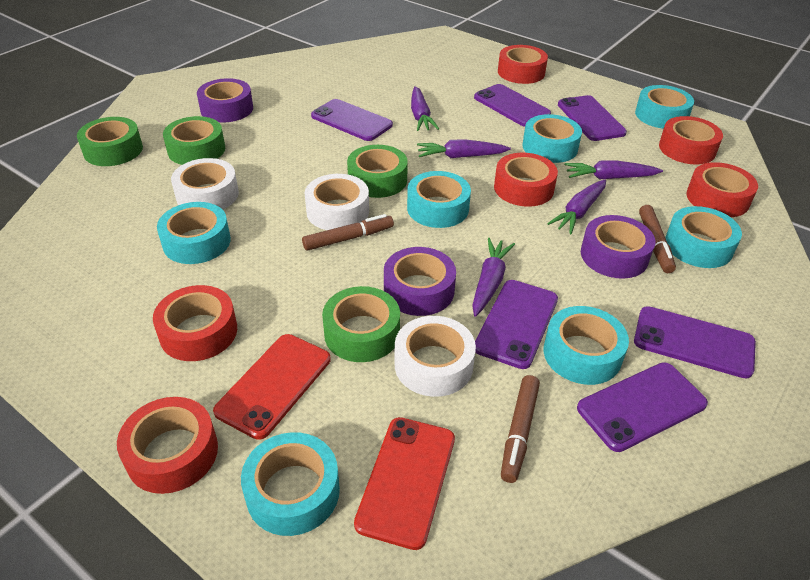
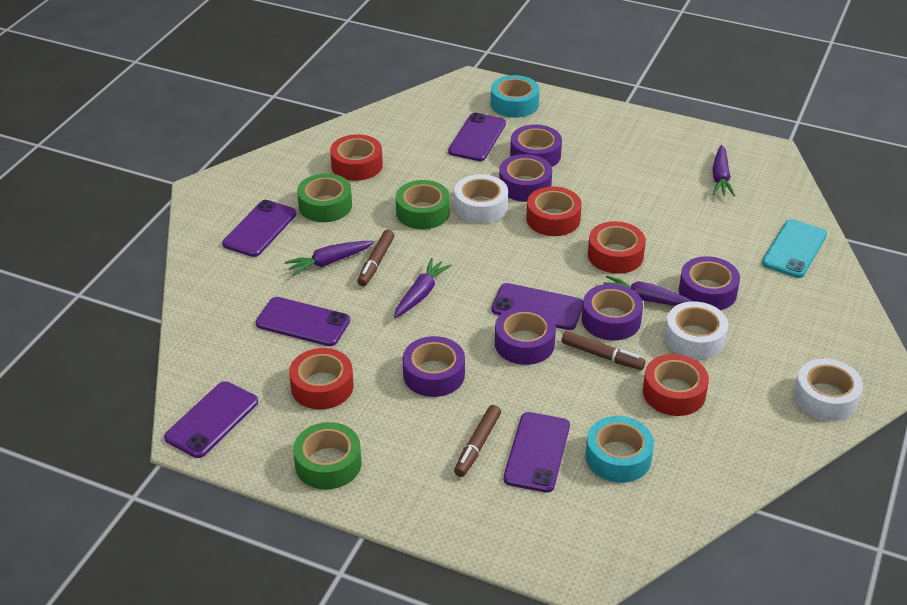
green tape: [77,117,143,166] [163,116,225,165] [322,286,400,362] [347,145,408,198] = 4 -> [293,422,362,490] [297,173,352,222] [396,180,450,229] = 3
purple carrot: [411,86,439,131] [417,139,511,158] [472,238,515,317] [547,179,606,234] [565,160,663,180] = 5 -> [285,241,374,276] [394,258,452,318] [603,276,692,306] [712,145,735,196] = 4
purple tape: [197,78,253,123] [384,247,456,316] [581,215,655,279] = 3 -> [403,336,465,397] [495,306,556,365] [499,154,552,202] [510,125,562,167] [582,284,643,341] [679,256,740,310] = 6
red phone: [213,334,331,440] [354,417,455,550] = 2 -> none = 0
red tape: [117,397,218,494] [153,285,237,361] [494,153,558,207] [498,45,548,84] [659,116,723,165] [686,162,758,217] = 6 -> [289,348,354,409] [330,134,383,181] [526,186,582,236] [588,221,646,274] [643,354,709,416] = 5
turquoise phone: none = 0 -> [762,219,827,278] = 1
turquoise tape: [157,202,231,264] [241,432,340,536] [407,171,471,228] [522,114,582,163] [543,306,629,385] [635,85,694,129] [665,206,742,268] = 7 -> [491,75,539,118] [585,416,654,483] = 2

